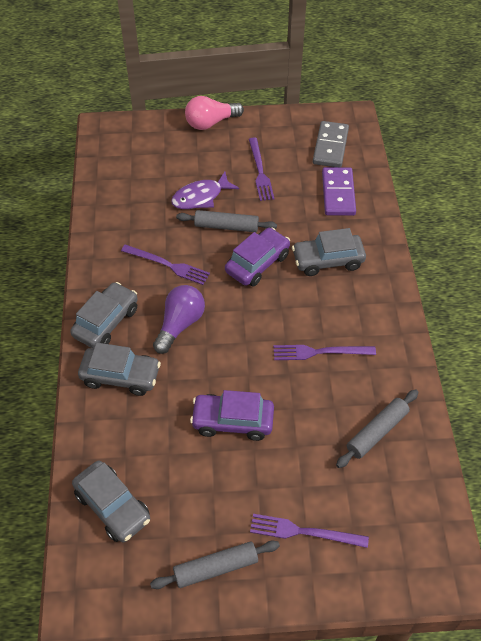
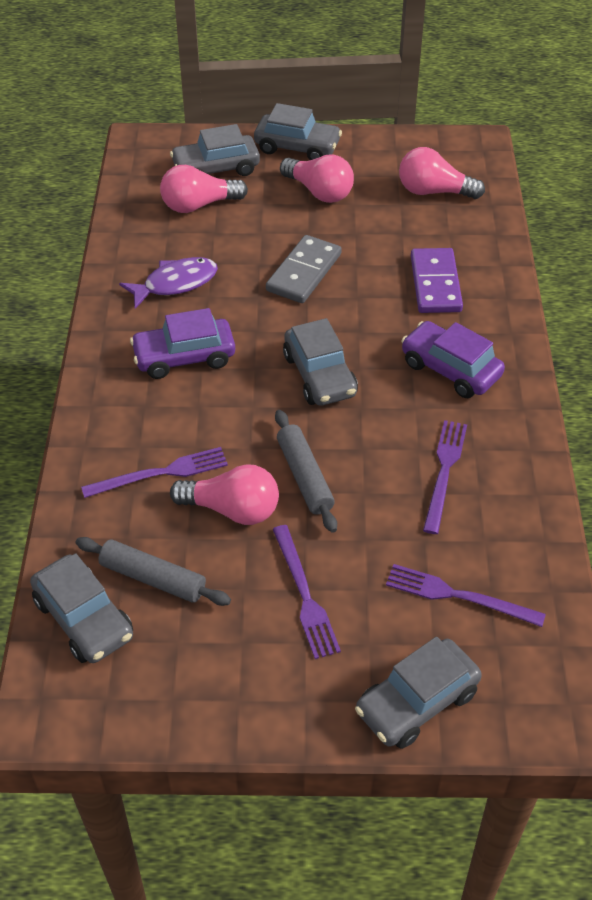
grey car: [70,282,138,348] [72,461,150,542] [78,343,161,396] [292,228,366,276] = 4 -> [30,553,133,663] [170,124,260,176] [254,103,342,160] [283,318,358,406] [355,637,482,749] = 5
grey rolling pin: [150,540,280,589] [176,210,277,232] [336,389,419,468] = 3 -> [75,537,231,606] [275,410,337,533] = 2
pink light bulb: [185,96,244,130] = 1 -> [160,165,248,213] [170,464,279,525] [280,154,354,203] [399,147,485,199] = 4
purple light bulb: [153,285,205,354] = 1 -> none = 0

